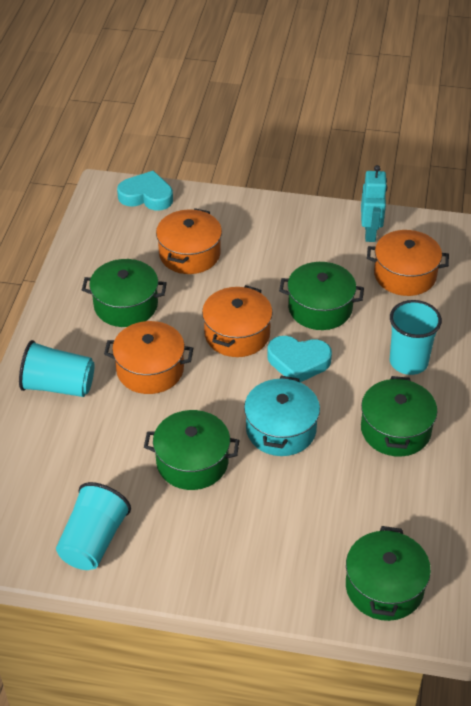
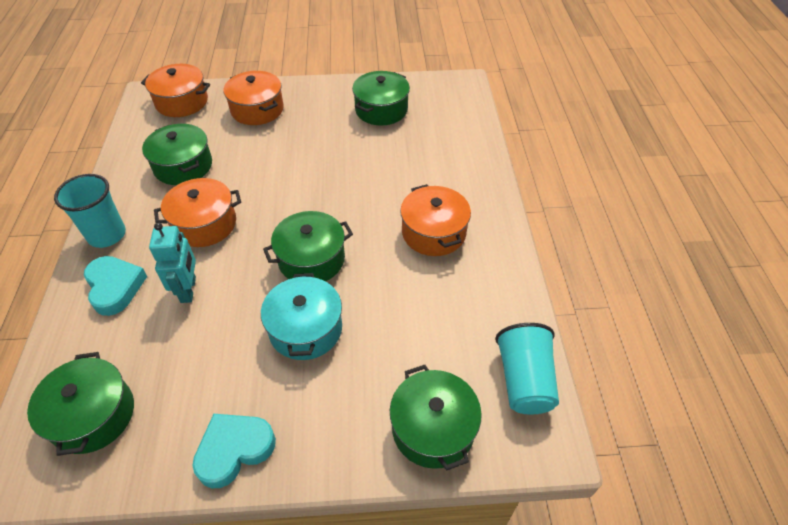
turquoise cup: [19,340,95,397] [56,482,131,570] [390,300,442,375] = 3 -> [54,174,126,248] [495,323,559,414] = 2

